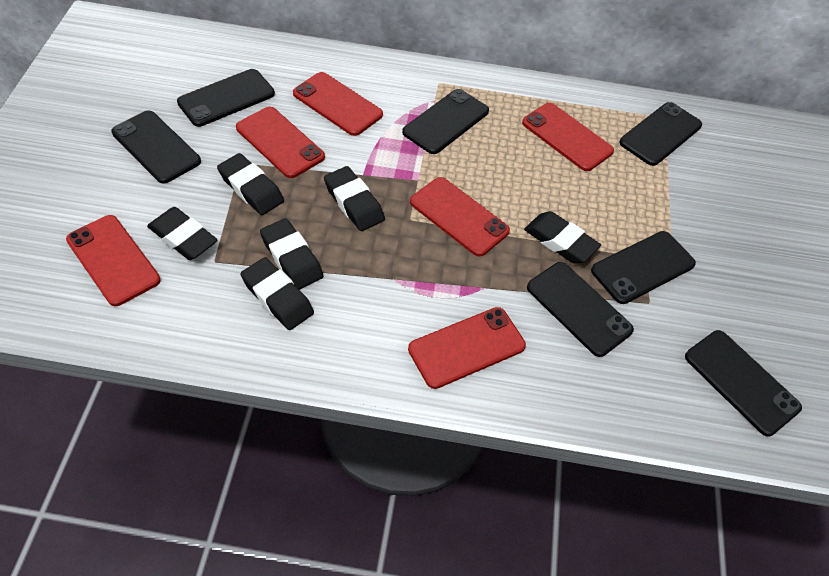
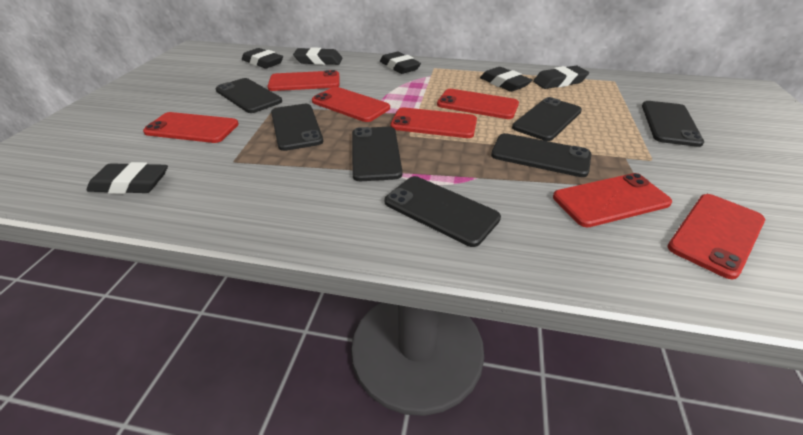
red phone: [66,215,161,306] [236,107,325,178] [293,72,383,136] [408,307,526,389] [410,177,510,257] [522,103,614,171] = 6 -> [143,112,239,143] [268,70,339,91] [312,87,390,122] [390,107,477,138] [437,89,519,119] [553,173,672,227] [667,194,765,279] = 7

